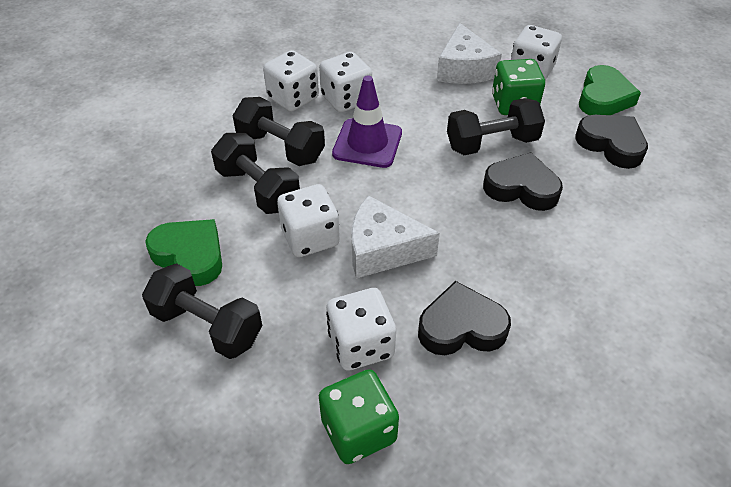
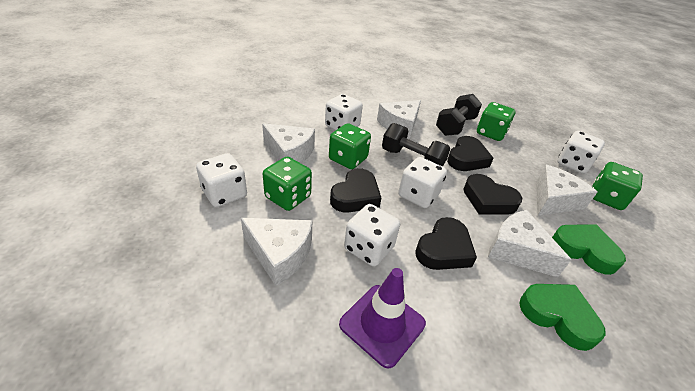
black dumbbell: [142,263,262,359] [211,133,300,214] [233,97,325,166] [447,98,545,155] = 4 -> [382,123,451,167] [436,94,482,136] = 2
black heart: [418,281,511,355] [483,152,563,211] [575,115,648,169] = 3 -> [330,168,381,213] [416,217,477,270] [447,136,494,171] [463,174,522,214] = 4
green dice: [319,369,399,464] [492,59,545,115] = 2 -> [263,157,312,211] [329,123,371,169] [477,102,516,141] [592,162,643,210] = 4
white cheese: [351,195,440,278] [437,23,502,84] = 2 -> [241,218,313,286] [262,123,315,163] [377,100,421,139] [488,210,572,277] [536,165,597,216] = 5

